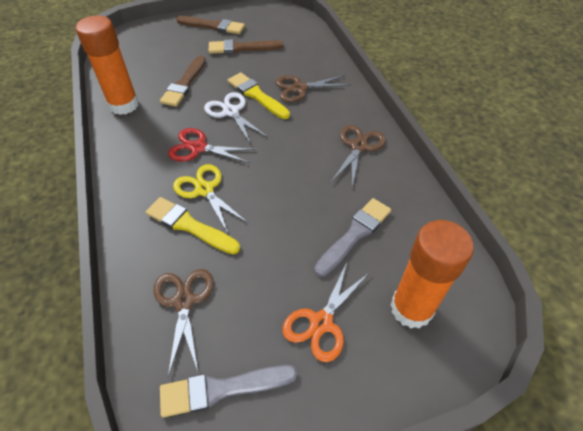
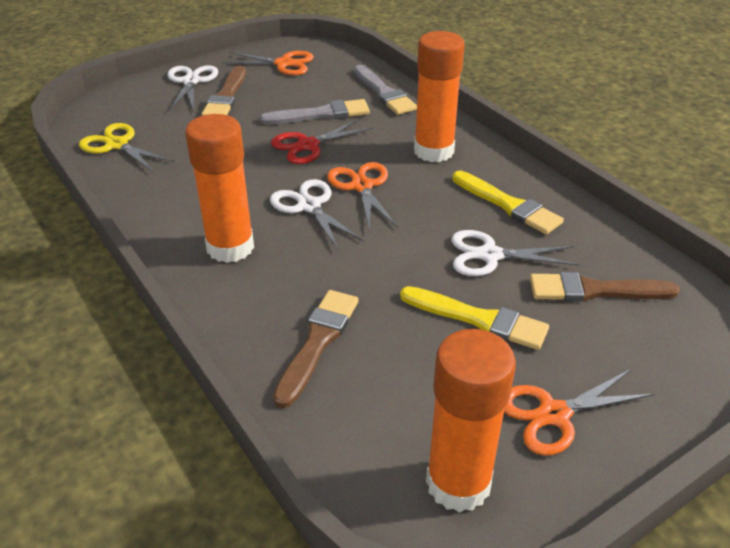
brown scissors: [154,269,213,377] [275,75,351,102] [331,125,385,187] = 3 -> none = 0
orange glue stick: [75,15,139,115] [391,220,474,328] = 2 -> [185,114,254,263] [414,31,465,162] [426,329,516,512] = 3
orange scissors: [282,262,370,362] = 1 -> [223,51,314,75] [327,162,398,231] [504,369,655,456] = 3
white scissors: [204,92,268,144] = 1 -> [167,65,218,111] [270,179,364,251] [451,230,580,276] = 3

